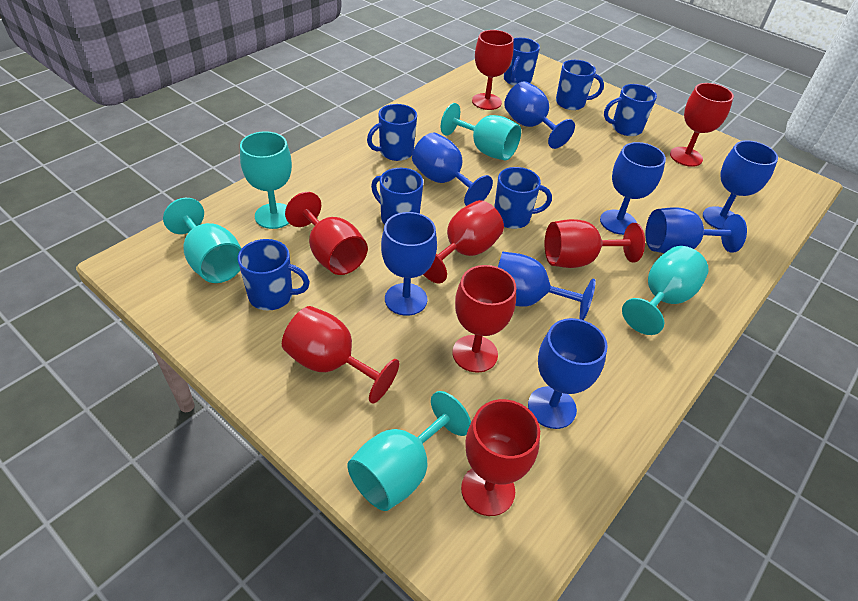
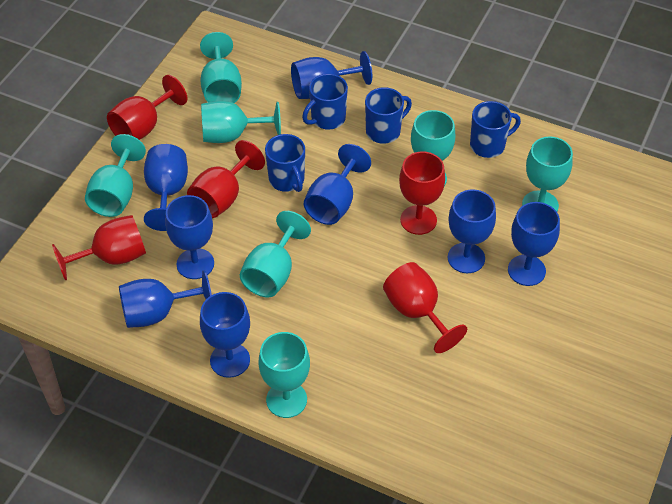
blue mug: [238,239,310,310] [367,104,417,161] [371,168,424,225] [494,167,552,229] [504,38,540,86] [556,60,604,110] [604,84,657,136] = 7 -> [265,134,305,192] [302,74,348,130] [365,87,412,144] [470,101,521,158] = 4
red goblet: [282,306,399,404] [285,192,368,275] [423,200,504,283] [452,265,516,373] [461,399,540,516] [472,30,514,110] [545,219,645,268] [670,83,734,167] = 8 -> [52,215,146,280] [107,75,187,140] [187,140,265,218] [383,262,467,353] [399,152,445,235] = 5
turquoise goblet: [163,198,242,283] [240,131,292,229] [347,391,471,511] [441,103,521,160] [622,246,709,335] = 5 -> [85,134,146,217] [200,32,242,103] [201,101,281,143] [240,211,311,297] [259,332,310,418] [411,110,455,186] [522,136,573,211] = 7

